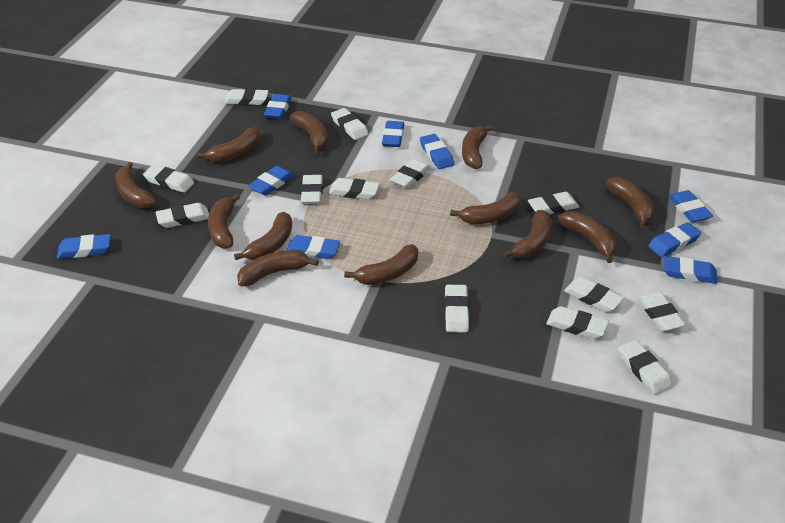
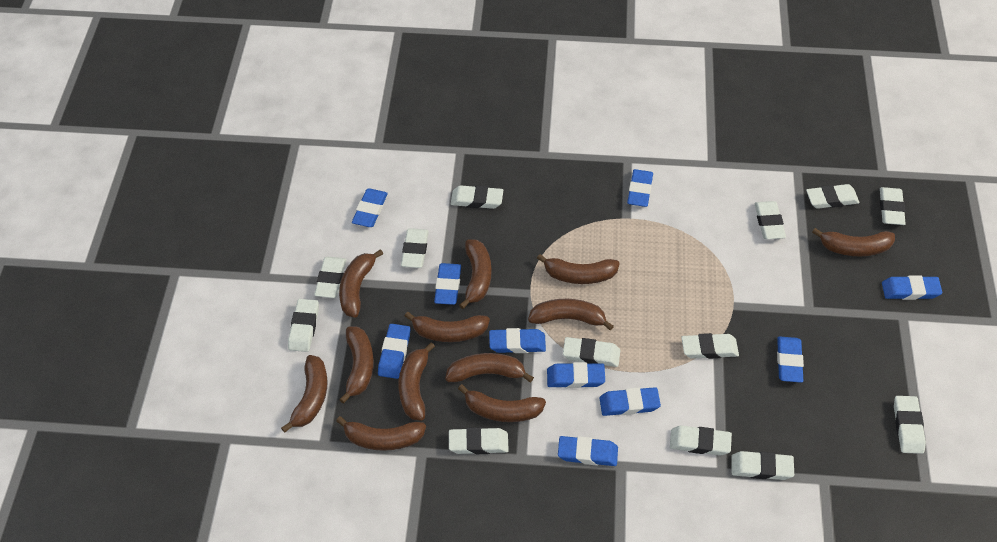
blue eraser: [57,234,111,259] [248,166,294,196] [264,94,291,119] [286,235,340,259] [382,121,404,147] [420,134,454,169] [648,222,701,257] [663,256,717,284] [668,190,713,222] = 9 -> [352,189,388,227] [378,324,410,379] [434,263,461,305] [489,328,546,353] [547,362,605,388] [558,436,618,466] [599,387,661,416] [627,169,653,207] [777,336,804,383] [882,275,942,300] = 10

